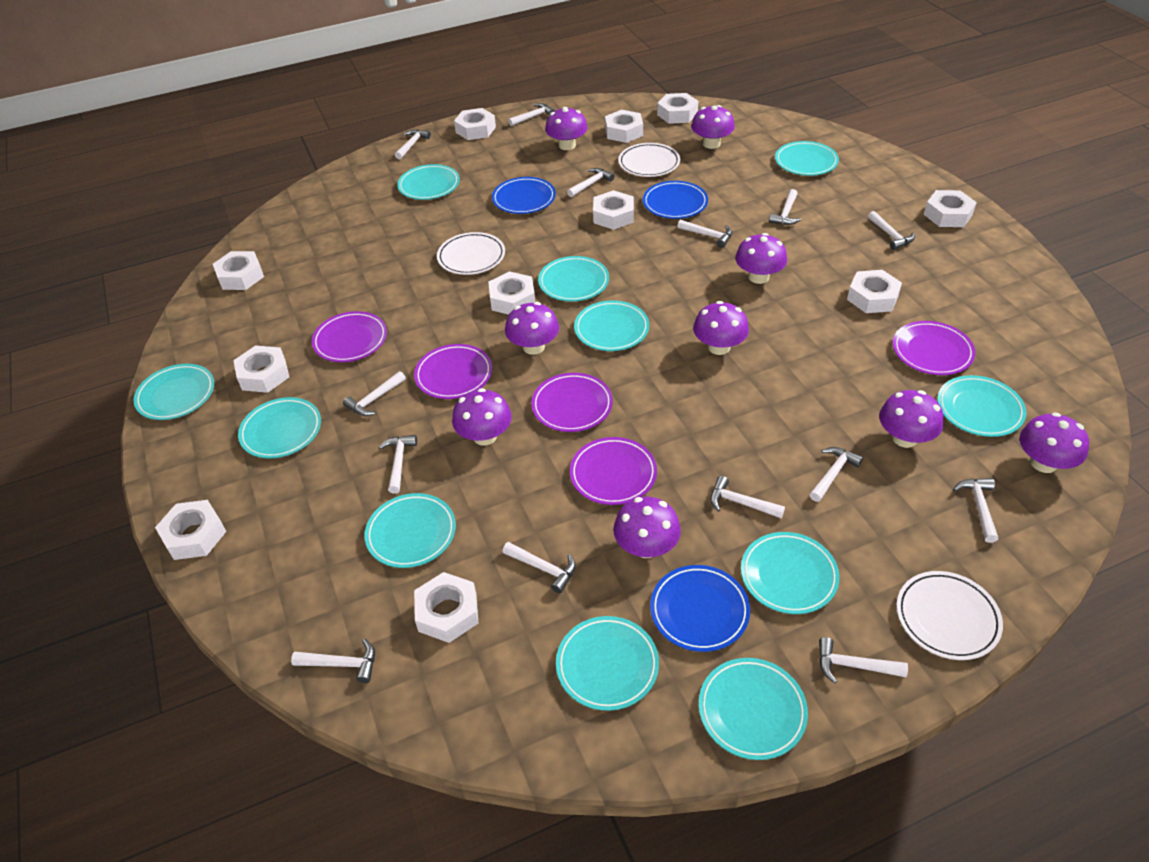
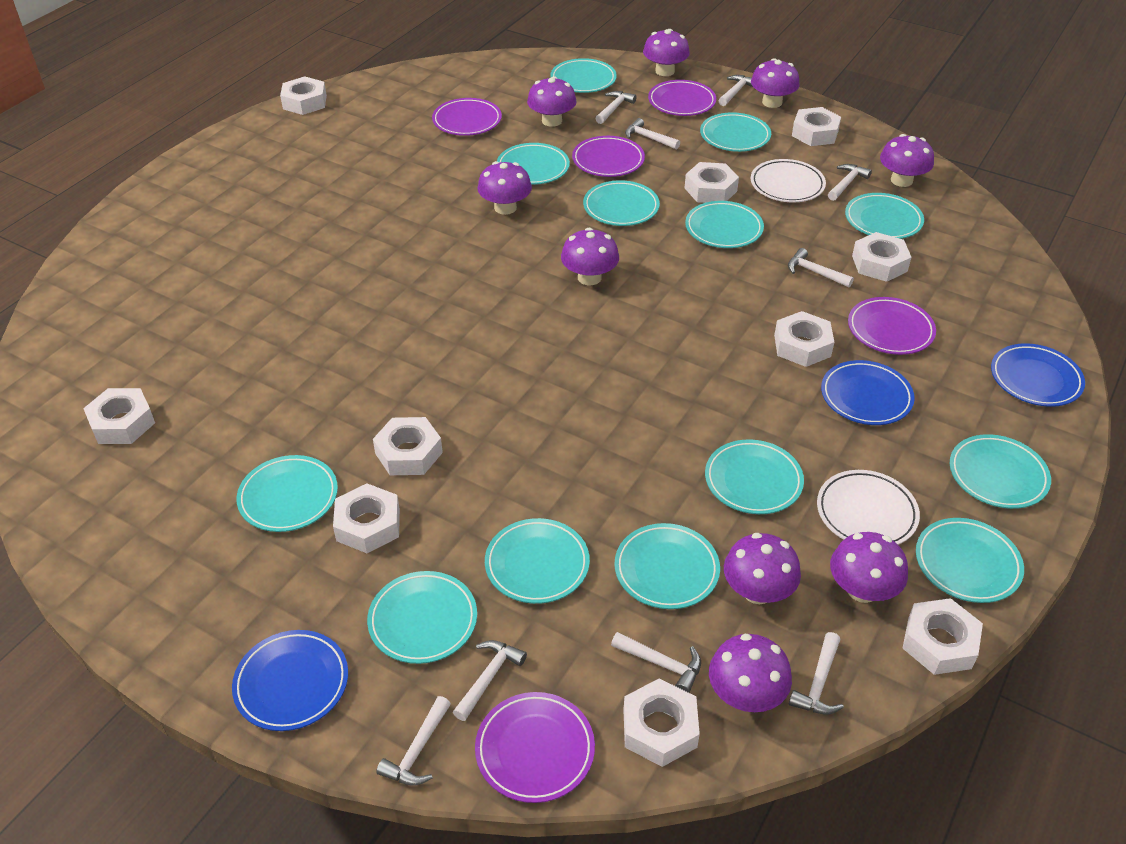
turquoise plate: [134,364,214,420] [238,397,321,459] [365,493,456,568] [397,164,460,200] [538,256,609,302] [556,616,659,711] [574,300,649,351] [699,658,808,760] [741,532,840,614] [775,141,839,176] [937,375,1026,437] = 11 -> [237,455,338,532] [367,571,477,664] [485,518,590,604] [497,143,570,185] [550,58,617,93] [583,180,660,226] [614,523,720,609] [685,201,764,248] [700,112,771,152] [705,439,804,514] [845,193,924,239] [916,518,1024,603] [950,434,1051,509] = 13
white hammer: [291,639,375,683] [343,371,406,416] [378,435,417,494] [395,129,431,159] [502,542,576,593] [508,103,555,126] [567,168,614,197] [677,220,732,248] [710,476,785,518] [769,189,801,225] [809,447,863,502] [819,637,908,684] [868,211,915,250] [953,478,998,543] = 14 -> [376,696,451,786] [453,640,527,721] [595,91,637,124] [611,632,701,693] [625,118,680,150] [718,75,754,106] [788,248,854,287] [789,632,844,714] [828,164,872,201] = 9
white nut: [155,500,226,560] [213,251,264,290] [233,345,289,393] [414,572,478,643] [454,108,496,140] [488,271,535,315] [593,190,634,230] [605,110,643,143] [657,93,698,124] [847,270,902,313] [924,190,977,227] = 11 -> [83,388,155,444] [280,76,327,115] [333,483,400,553] [373,417,443,475] [623,678,700,767] [685,162,739,203] [774,311,834,367] [792,107,841,146] [852,232,912,282] [902,598,983,675] = 10
white plate: [437,232,505,275] [618,143,680,177] [896,571,1003,660] = 3 -> [751,159,826,202] [817,470,920,545] = 2

